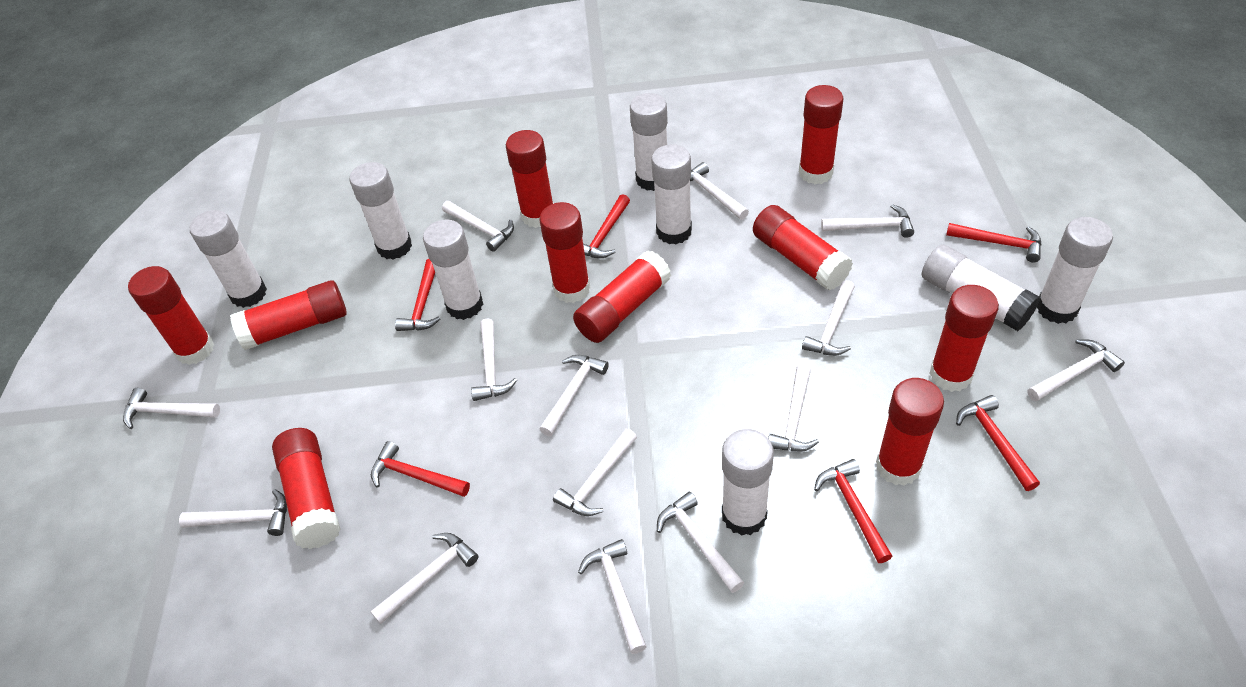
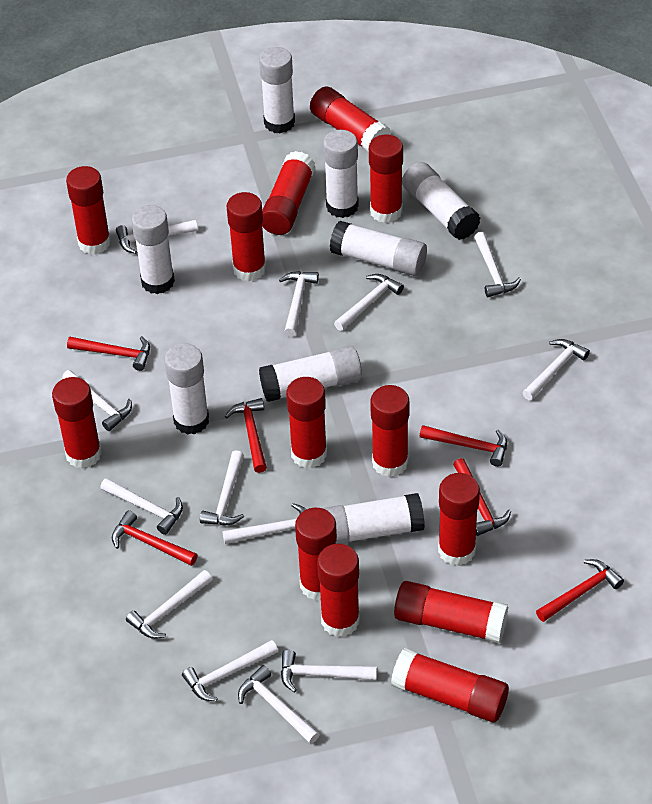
red glue stick: [128,266,214,365] [230,280,347,350] [272,428,341,549] [506,130,554,228] [539,202,590,303] [573,250,671,343] [753,205,853,291] [799,85,843,184] [876,378,944,486] [929,285,999,392] = 10 -> [52,377,102,469] [66,166,111,254] [226,192,266,281] [262,151,316,235] [286,377,327,468] [295,508,337,601] [310,87,391,152] [317,544,360,637] [369,134,403,223] [370,385,409,477] [391,648,509,722] [394,581,508,643] [438,473,480,566] = 13
white hammer: [123,388,220,429] [179,489,287,536] [370,533,479,624] [442,201,514,252] [471,318,517,401] [540,355,609,436] [553,429,637,516] [578,539,647,654] [657,492,744,593] [690,162,749,220] [768,364,819,452] [802,280,855,356] [821,204,914,238] [1027,339,1125,402] = 14 -> [62,370,132,431] [100,478,183,535] [116,220,198,254] [126,570,212,639] [182,640,278,701] [200,450,244,525] [222,503,307,544] [238,665,320,744] [279,271,319,337] [281,650,377,693] [334,274,404,331] [474,232,521,297] [522,339,590,400] = 13

